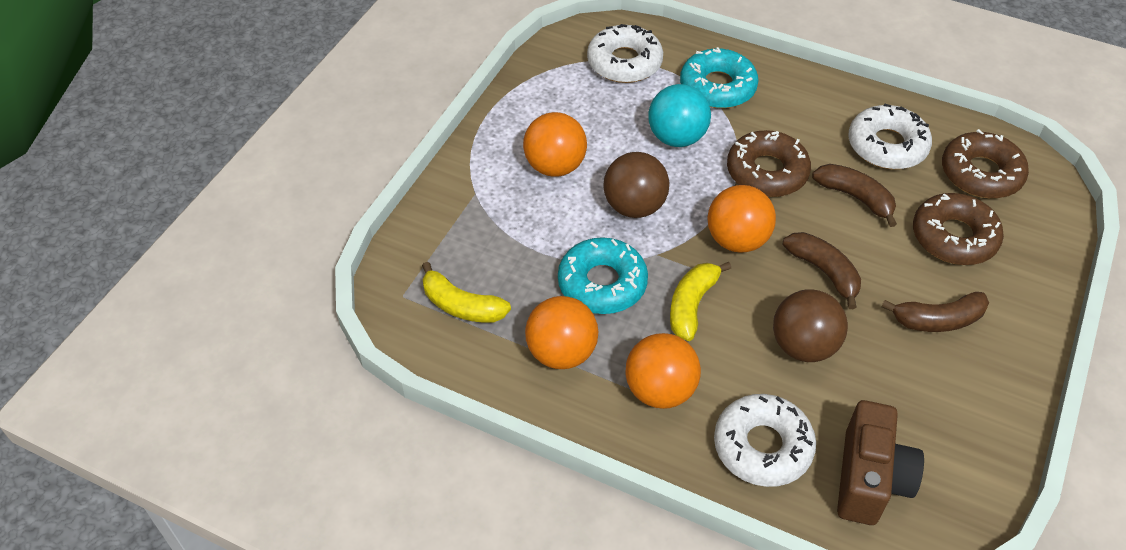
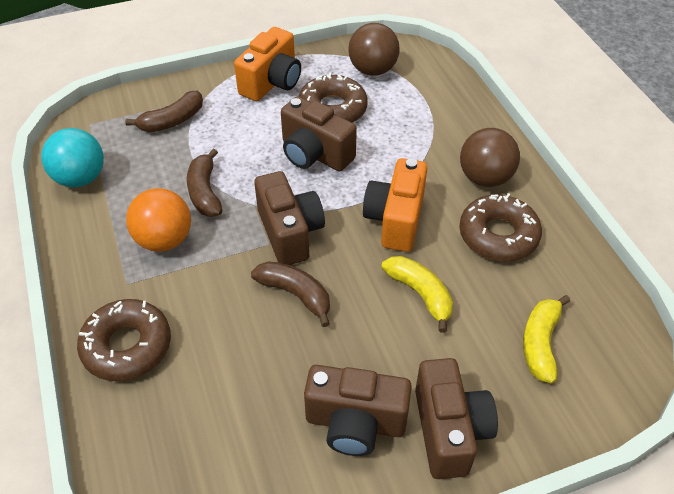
brown camera: [837,400,924,525] = 1 -> [254,171,325,265] [281,96,357,171] [304,365,412,456] [415,358,498,479] = 4
orange ball: [523,112,587,177] [525,296,598,369] [625,333,701,409] [708,185,776,253] = 4 -> [126,188,191,252] = 1
orange camera: none = 0 -> [234,27,301,101] [363,158,427,252] = 2
turquoise donut: [558,237,648,314] [680,47,758,108] = 2 -> none = 0
white donut: [587,24,663,83] [714,394,816,487] [848,103,932,169] = 3 -> none = 0

